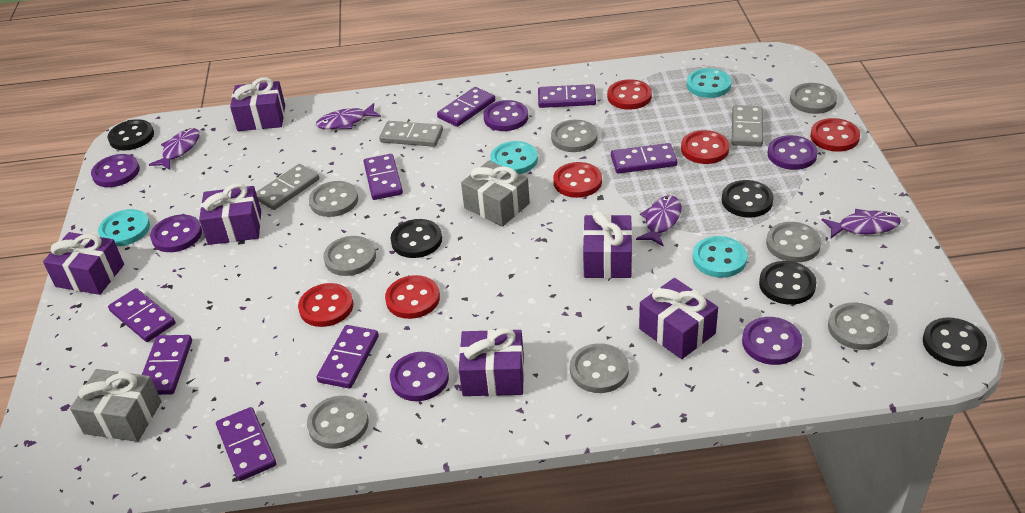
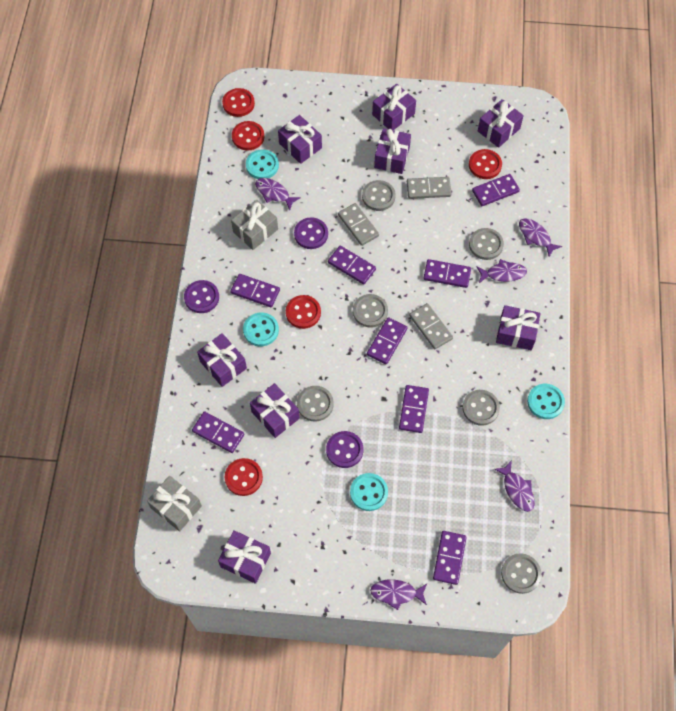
black button: [108,119,154,151] [391,219,442,258] [722,180,774,218] [759,261,817,305] [923,318,987,367] = 5 -> none = 0
grey button: [307,396,369,449] [309,181,358,217] [323,236,376,276] [551,120,598,152] [570,343,629,393] [766,222,821,263] [790,83,837,114] [828,302,889,350] = 8 -> [297,386,334,421] [353,294,388,328] [362,180,396,211] [463,390,500,426] [469,228,504,260] [501,553,541,594] = 6
purple button: [91,154,140,187] [150,215,202,252] [390,352,449,401] [483,100,528,131] [742,317,803,365] [767,135,818,170] = 6 -> [184,280,219,313] [294,217,328,249] [326,431,363,468] = 3
purple fish: [149,128,200,170] [316,103,381,129] [636,195,682,246] [822,209,901,238] = 4 -> [255,178,301,210] [370,579,427,610] [476,259,527,283] [494,460,535,512] [519,219,562,257] = 5
purple gift: [43,232,124,295] [199,183,261,245] [230,77,285,131] [459,328,524,396] [583,211,632,278] [639,278,718,359] = 6 -> [197,333,247,387] [218,530,271,584] [250,383,300,438] [278,115,322,164] [372,84,416,130] [374,128,411,174] [478,99,524,148] [496,305,541,350] = 8
red button: [298,283,353,327] [385,275,440,319] [553,162,602,198] [607,79,652,109] [681,130,729,164] [810,118,860,152] = 6 -> [222,88,255,117] [225,458,263,496] [232,121,264,151] [286,295,321,329] [469,149,502,179] = 5

